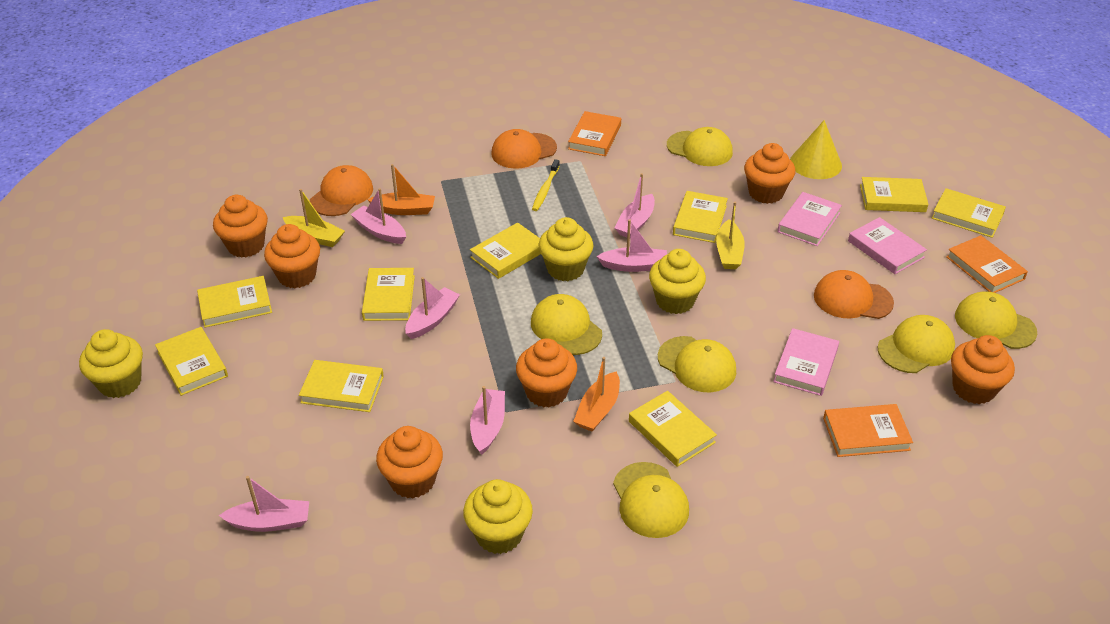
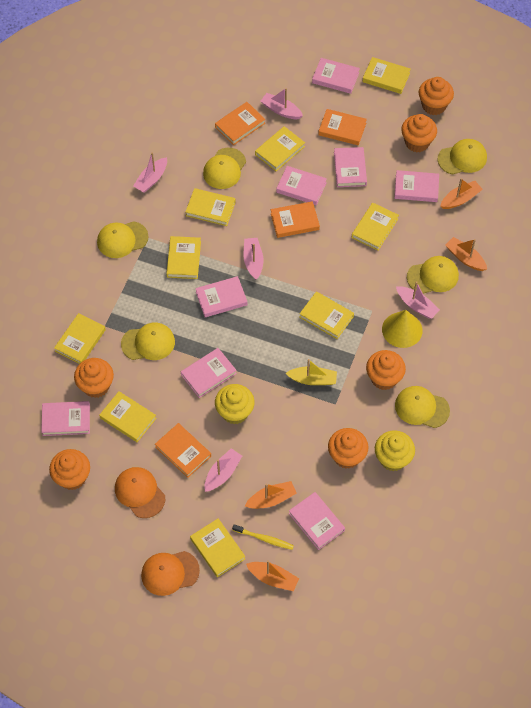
orange boat: [367,164,435,215] [573,357,620,432] = 2 -> [245,481,297,509] [246,560,299,591] [440,178,483,209] [445,237,487,271] = 4
orange book: [568,111,621,156] [823,404,913,457] [946,235,1028,293] = 3 -> [155,423,211,478] [215,102,265,145] [271,201,320,238] [318,109,367,145] = 4
orange cap: [310,165,373,216] [491,129,557,169] [814,270,894,319] = 3 -> [115,467,165,518] [141,551,200,596] = 2
pink boat: [219,476,309,532] [351,188,406,244] [405,277,460,339] [470,386,505,455] [596,219,667,272] [615,173,655,238] = 6 -> [133,152,167,193] [204,448,242,492] [243,238,263,280] [261,88,303,119] [396,281,440,319] = 5
pink book: [773,328,839,396] [777,192,842,246] [848,217,927,274] = 3 -> [41,401,90,436] [181,348,237,398] [195,276,247,317] [276,166,327,205] [289,492,345,550] [312,58,360,94] [334,147,367,187] [394,170,439,202] = 8
yellow boat: [283,189,345,247] [716,202,745,269] = 2 -> [286,359,337,385] = 1
yellow cupcake: [79,329,143,398] [463,479,533,554] [538,217,593,281] [649,249,706,314] = 4 -> [215,384,255,424] [375,431,415,471] = 2

